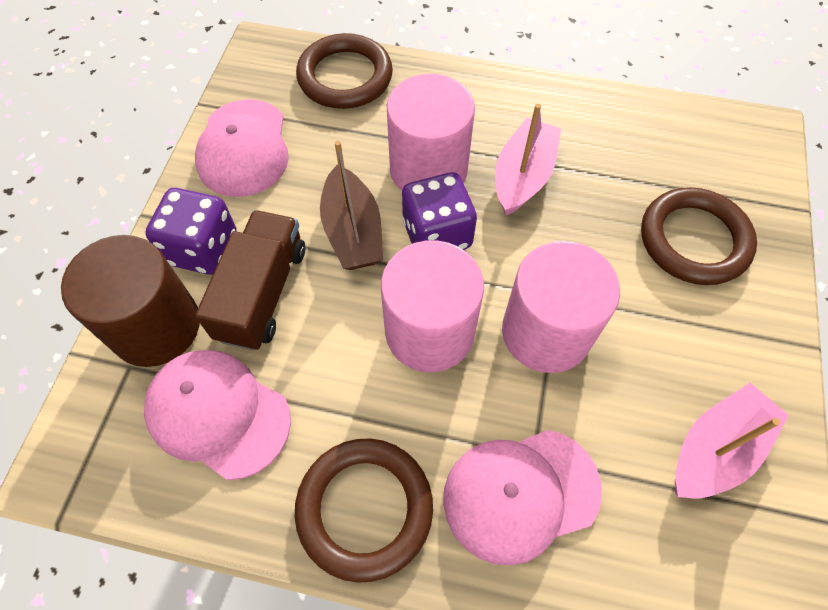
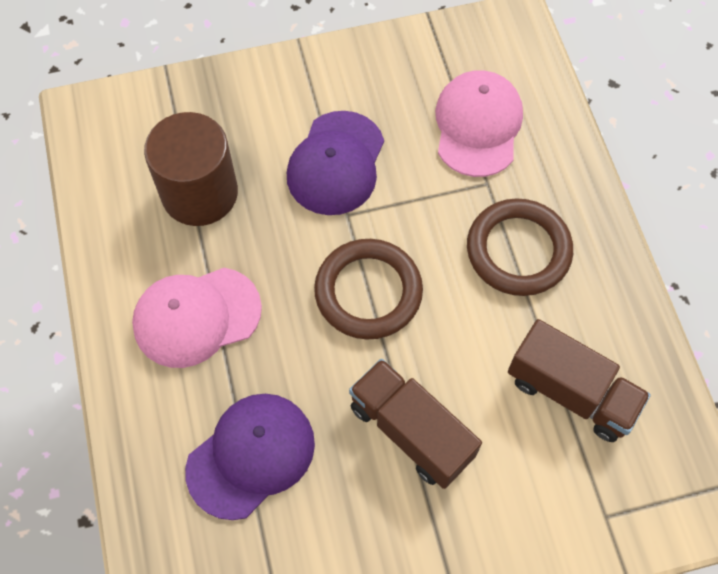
brown boat: [320,141,383,270] = 1 -> none = 0
brown ring: [295,438,433,583] [296,33,393,109] [641,187,757,285] = 3 -> [314,239,423,340] [467,198,573,296] = 2
brown truck: [195,210,305,351] = 1 -> [349,359,482,489] [508,319,651,442] = 2
pink boat: [495,104,561,216] [675,383,789,499] = 2 -> none = 0
pink cap: [144,350,291,480] [195,99,289,197] [443,430,602,566] = 3 -> [132,268,262,368] [435,70,523,177] = 2
pink cylinder: [381,240,484,372] [387,74,475,191] [502,241,620,373] = 3 -> none = 0
purple cap: none = 0 -> [185,394,315,520] [287,111,384,215] = 2
purple dice: [145,188,236,275] [402,172,477,250] = 2 -> none = 0

